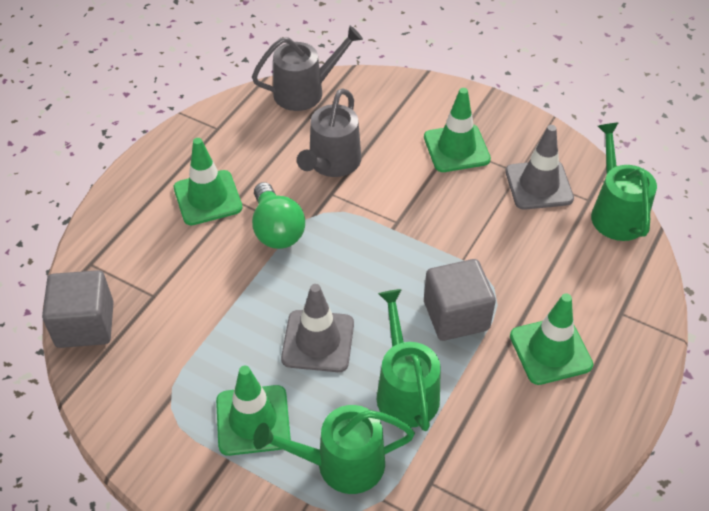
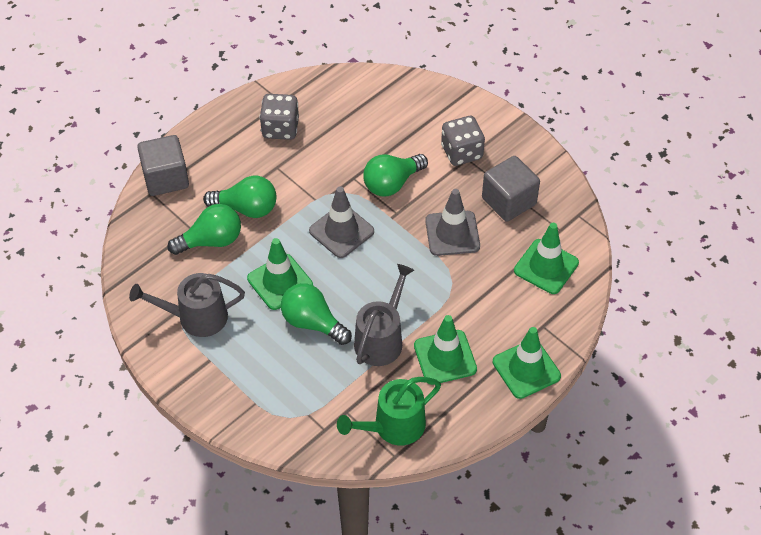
green light bulb: [252,182,305,249] = 1 -> [167,204,241,255] [203,176,277,218] [281,283,352,345] [363,154,428,196] = 4
green watering can: [253,405,415,494] [377,289,441,431] [591,122,657,241] = 3 -> [337,377,441,445] = 1
grey dice: none = 0 -> [260,94,299,140] [441,116,485,166] = 2

